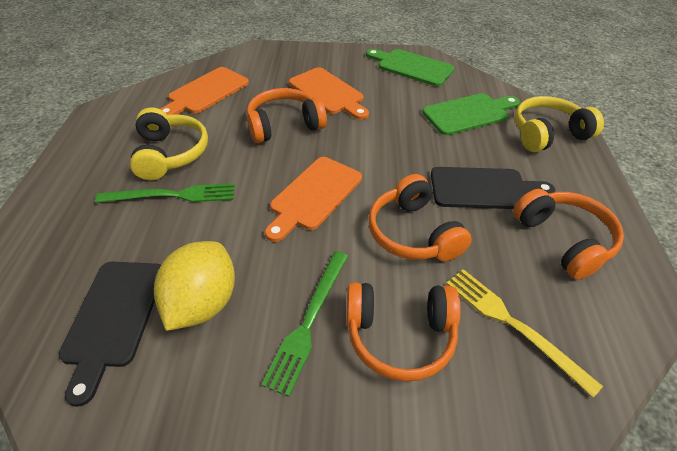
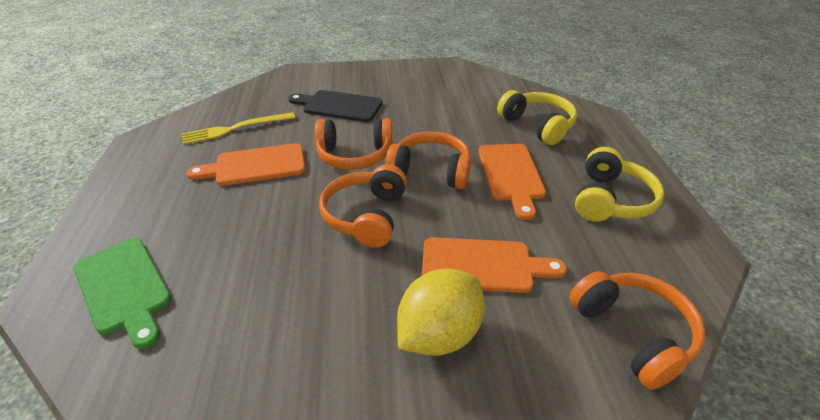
black cutting board: [59,262,161,407] [431,167,555,209] = 2 -> [288,90,383,122] = 1
green cutting board: [366,49,454,86] [423,93,520,135] = 2 -> [74,238,171,349] = 1
green fork: [95,183,235,203] [261,251,348,397] = 2 -> none = 0

